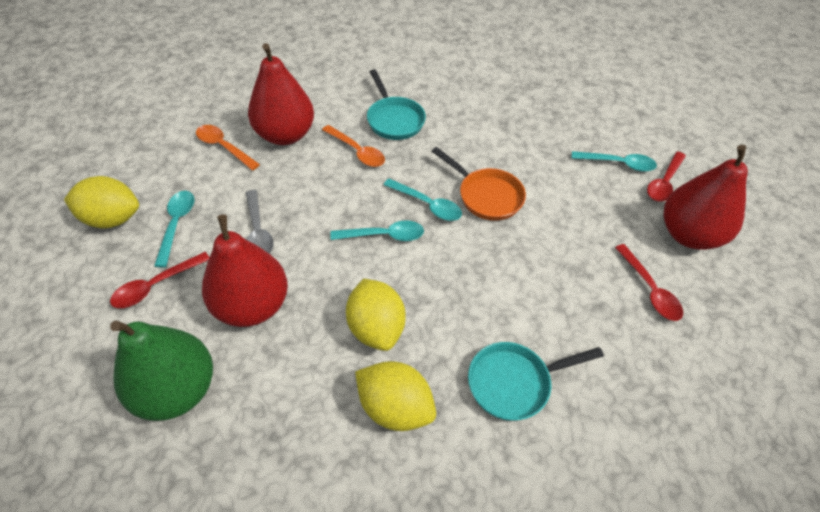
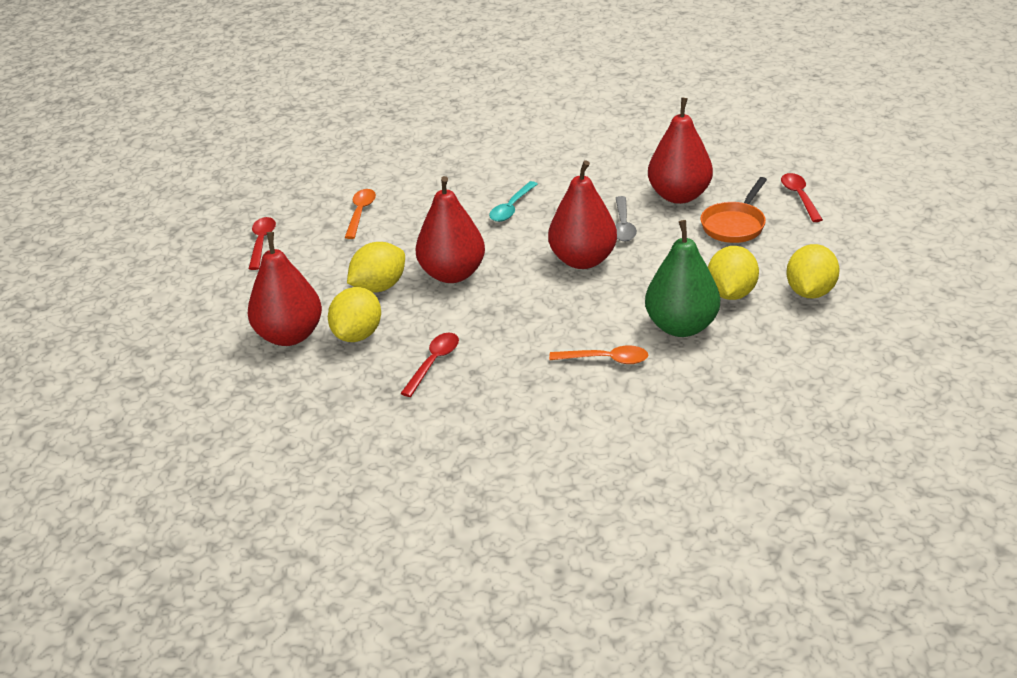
red pear: [202,214,288,327] [248,43,314,145] [664,145,748,250] = 3 -> [248,232,322,346] [415,176,485,283] [548,160,617,269] [648,98,713,204] = 4
turquoise pan: [367,69,426,140] [468,342,604,421] = 2 -> none = 0
turquoise spoon: [154,191,195,268] [330,220,424,241] [383,179,462,221] [571,151,657,172] = 4 -> [489,181,537,222] = 1
yellow lemon: [64,176,139,228] [346,279,406,351] [355,361,436,431] = 3 -> [328,287,381,342] [347,242,405,293] [708,246,759,300] [786,244,840,299] = 4

